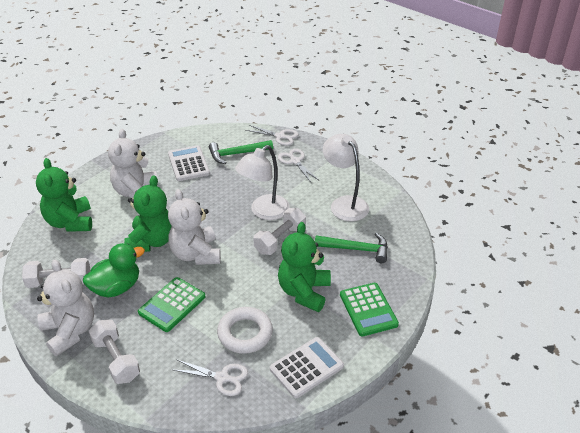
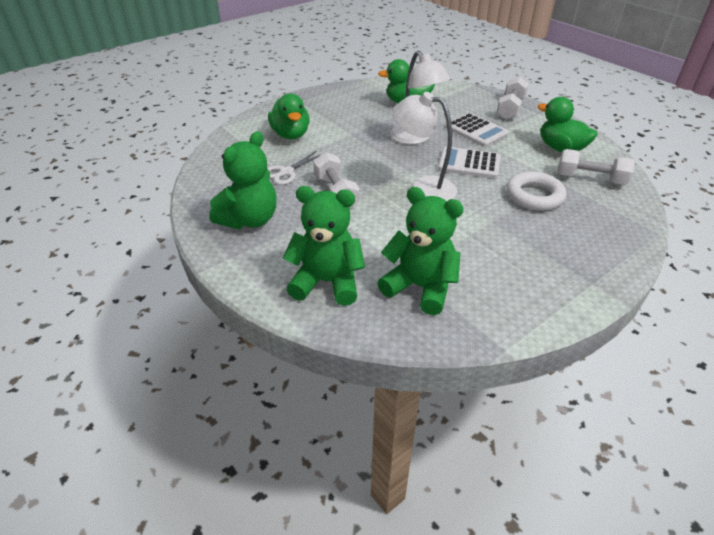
green calculator: [138,277,206,332] [340,283,399,336] = 2 -> none = 0
green duck: [83,243,145,297] = 1 -> [268,94,310,139] [378,59,435,103] [538,97,598,152] = 3
green hammer: [209,140,273,164] [315,233,388,263] = 2 -> none = 0
white scissors: [174,359,248,396] [246,125,298,146] [278,148,318,182] = 3 -> [267,150,322,185] = 1
white teddy bear: [37,259,94,356] [108,129,158,198] [168,189,221,265] = 3 -> none = 0

